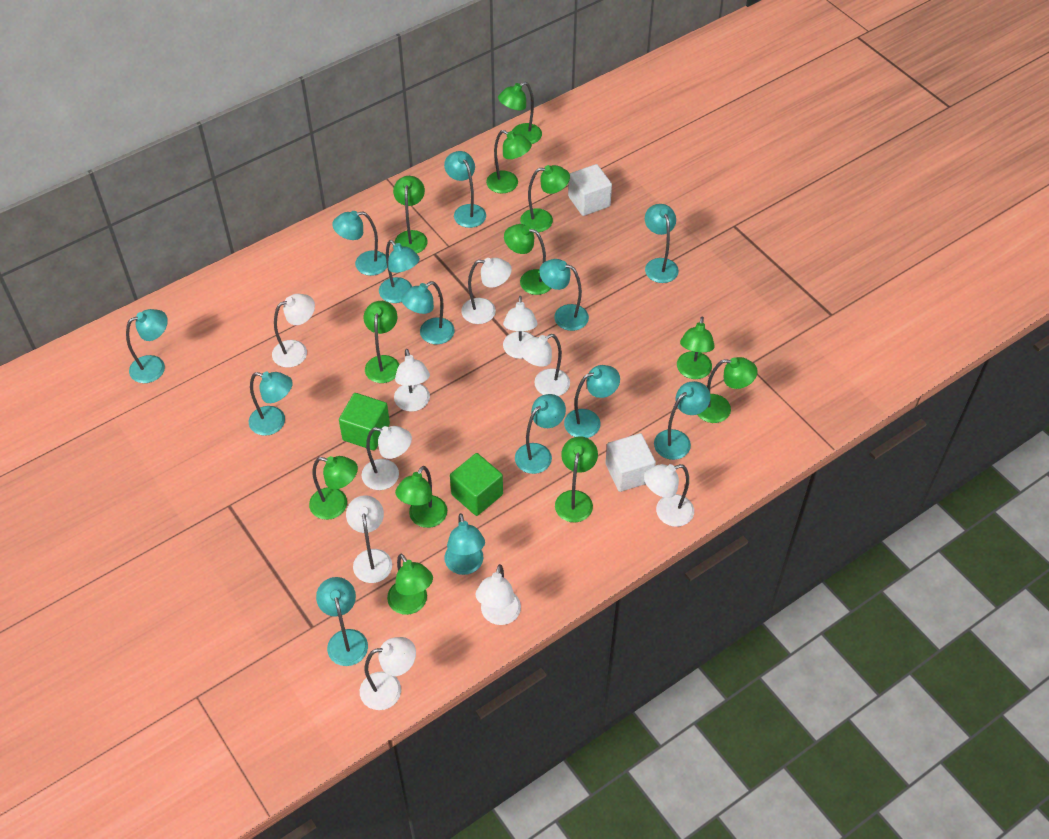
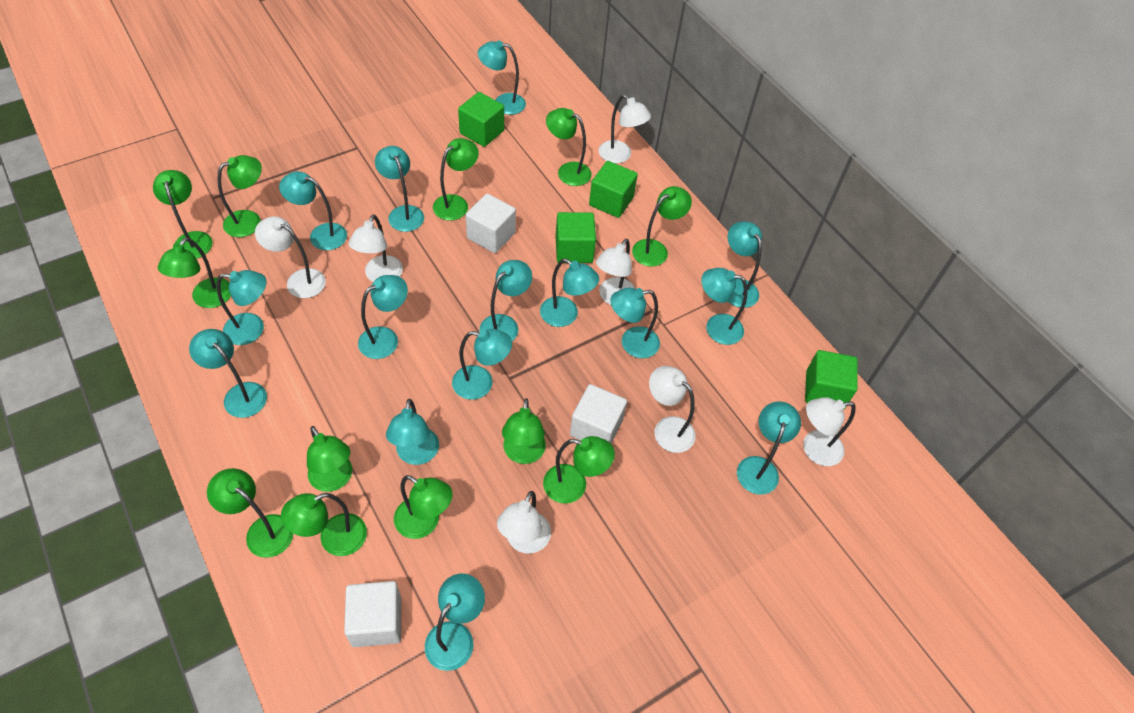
green cube: [339,393,390,450] [450,453,503,516] = 2 -> [458,92,504,147] [555,212,596,263] [589,161,638,218] [805,350,858,410] = 4
turquoise lamp: [126,309,168,383] [249,372,293,436] [316,577,368,666] [332,211,387,276] [379,240,420,303] [401,281,455,344] [444,151,486,228] [444,513,485,575] [515,394,566,474] [539,259,589,331] [564,365,620,438] [645,204,679,283] [654,381,711,460] = 13 -> [189,329,267,418] [217,270,267,345] [279,171,347,250] [358,275,408,359] [375,146,424,232] [386,399,439,465] [425,574,485,671] [452,329,512,400] [478,40,526,115] [480,260,532,341] [540,258,599,327] [610,288,660,358] [701,268,747,345] [727,221,762,308] [737,401,801,495] = 15
white cube: [568,164,612,216] [605,433,656,492] = 2 -> [344,581,401,647] [466,193,516,253] [570,384,627,444] = 3
white lamp: [272,294,315,368] [346,495,392,583] [360,637,416,710] [362,426,412,490] [394,349,430,412] [461,258,512,324] [476,564,521,625] [503,296,537,359] [519,334,570,396] [644,464,694,527] = 10 -> [255,216,326,298] [349,214,403,282] [497,491,551,553] [596,239,636,305] [599,95,651,163] [649,366,695,453] [803,397,856,466] = 7

